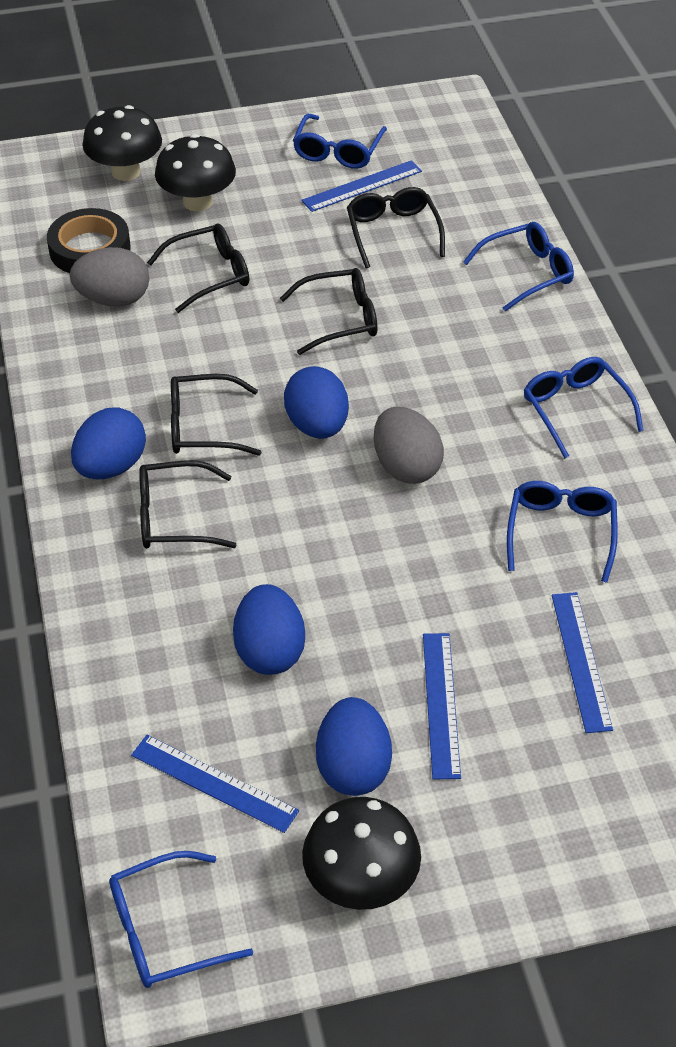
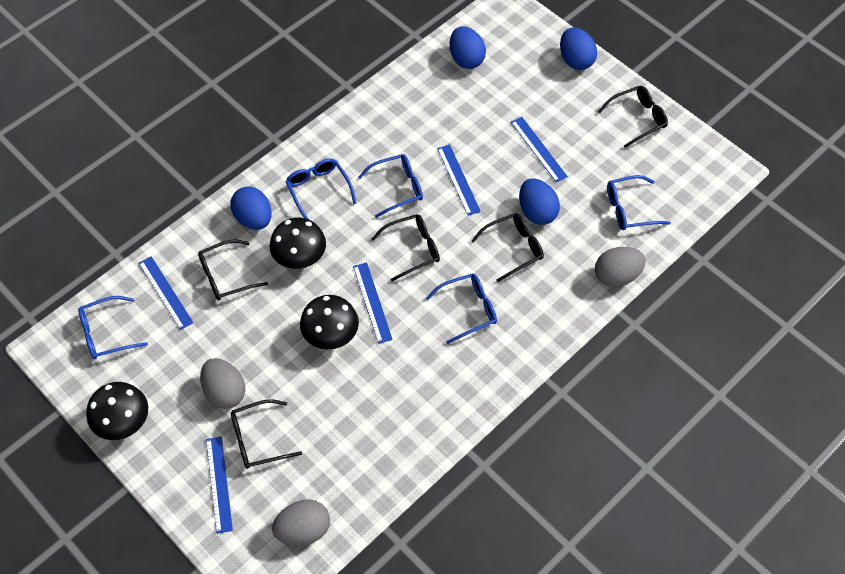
black tape: [47,208,131,273] = 1 -> none = 0
blue ruler: [131,735,299,833] [301,160,422,212] [423,633,461,779] [552,592,613,733] = 4 -> [139,256,194,330] [206,436,233,534] [353,263,393,344] [437,145,481,216] [511,117,568,183] = 5
grey egg: [70,247,149,307] [374,407,444,484] = 2 -> [200,358,245,409] [272,499,330,546] [595,247,646,287] = 3

